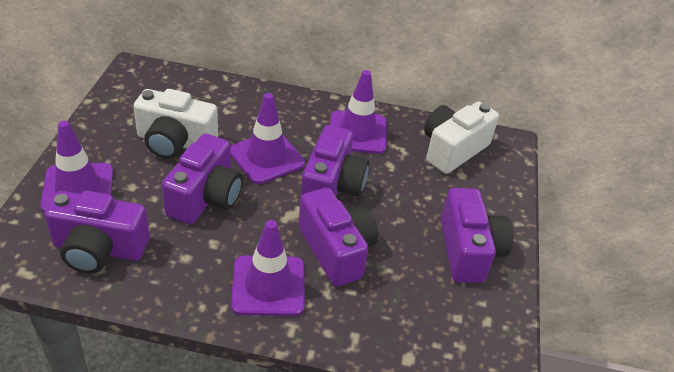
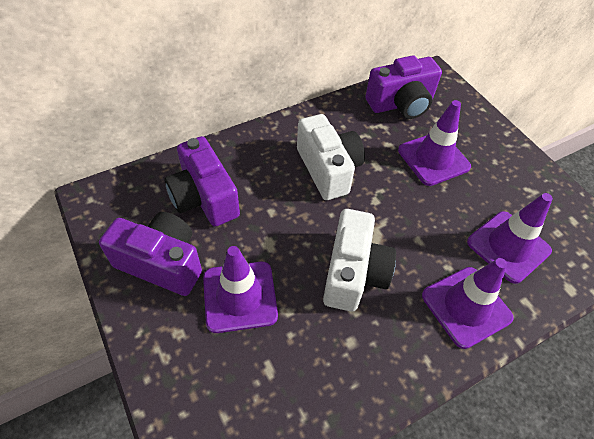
purple camera: [44,191,150,274] [162,134,243,224] [298,188,378,287] [300,125,369,198] [441,188,513,283] = 5 -> [99,212,202,296] [164,136,240,227] [365,55,442,119] = 3

